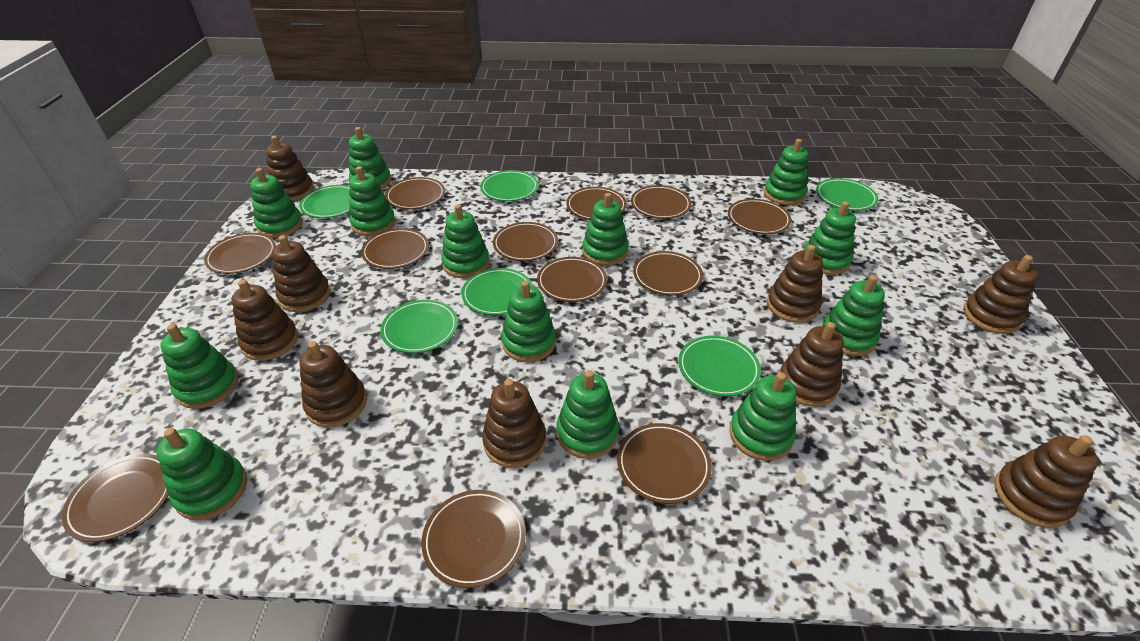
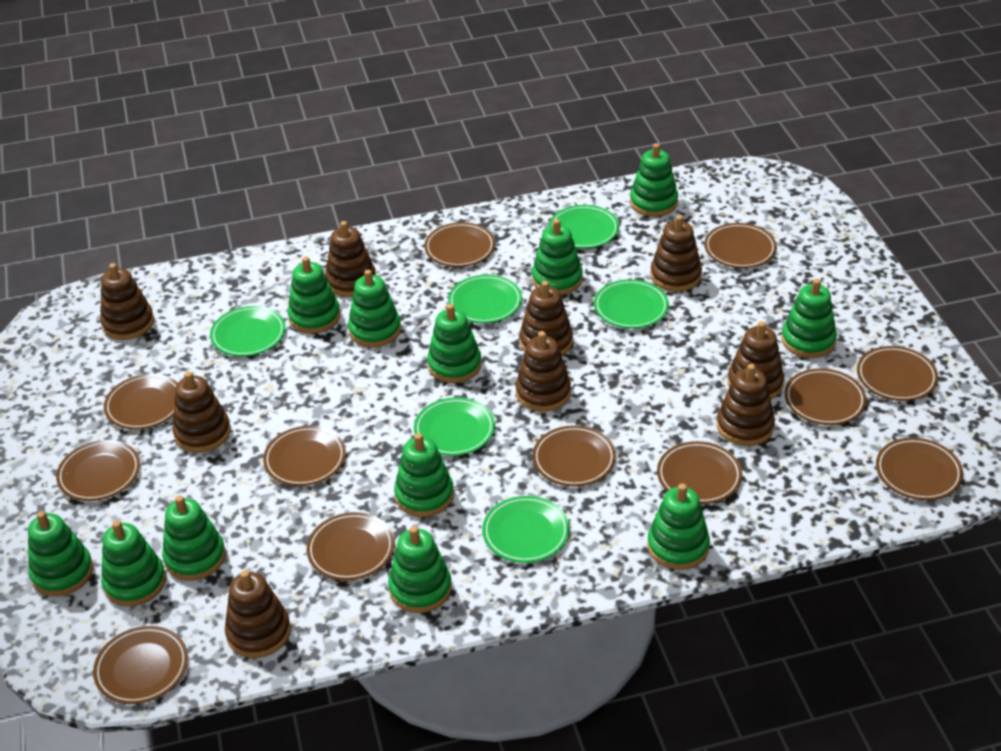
green stacking toy: [156,428,247,520] [161,324,238,409] [250,168,303,238] [349,127,391,189] [349,166,395,236] [441,204,490,278] [501,281,556,362] [556,370,619,459] [582,193,629,266] [729,372,796,461] [764,139,808,205] [804,201,856,275] [822,275,885,356] = 13 -> [28,511,93,596] [101,521,166,606] [162,495,226,581] [287,257,340,334] [348,270,401,347] [388,526,452,613] [394,433,454,517] [427,304,482,383] [532,219,583,295] [630,143,678,217] [647,484,710,570] [781,279,837,358] = 12

